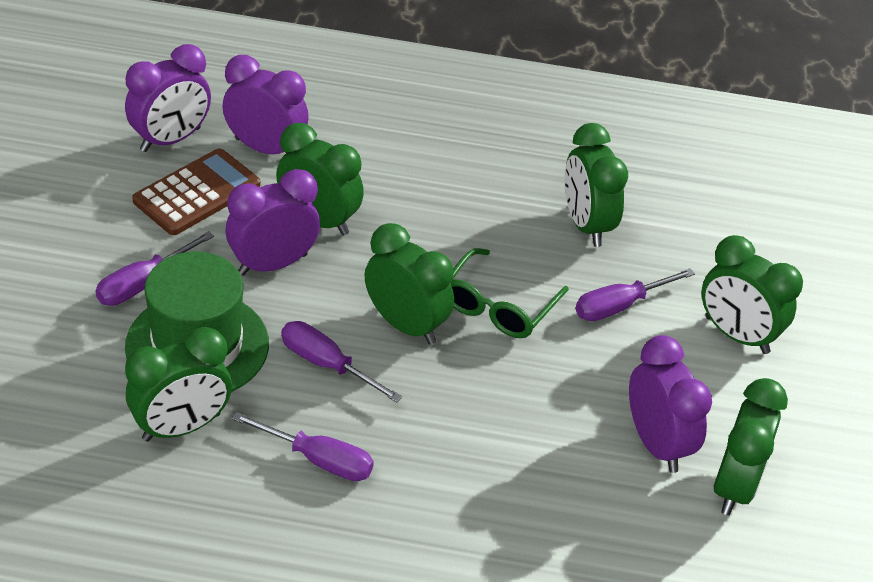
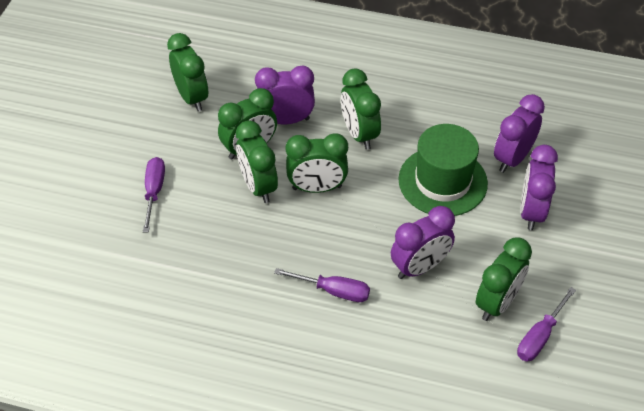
brown calculator: [132,148,260,235] = 1 -> none = 0
green glasses: [451,248,569,338] = 1 -> none = 0
purple screwdriver: [96,231,214,306] [232,412,374,481] [281,321,402,403] [575,268,695,321] = 4 -> [143,157,165,233] [274,268,370,302] [517,287,576,361] = 3

